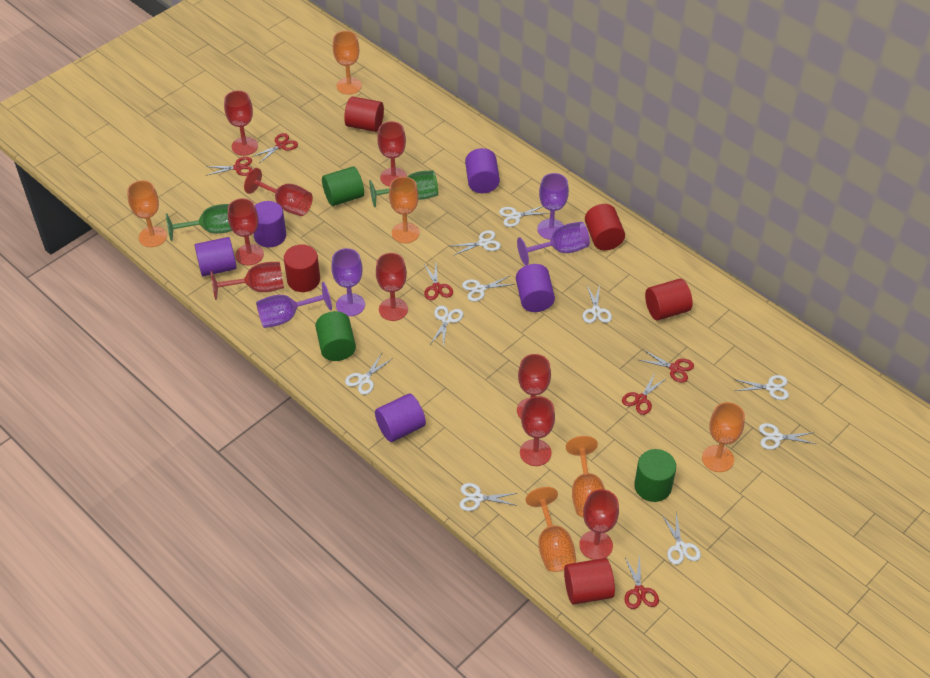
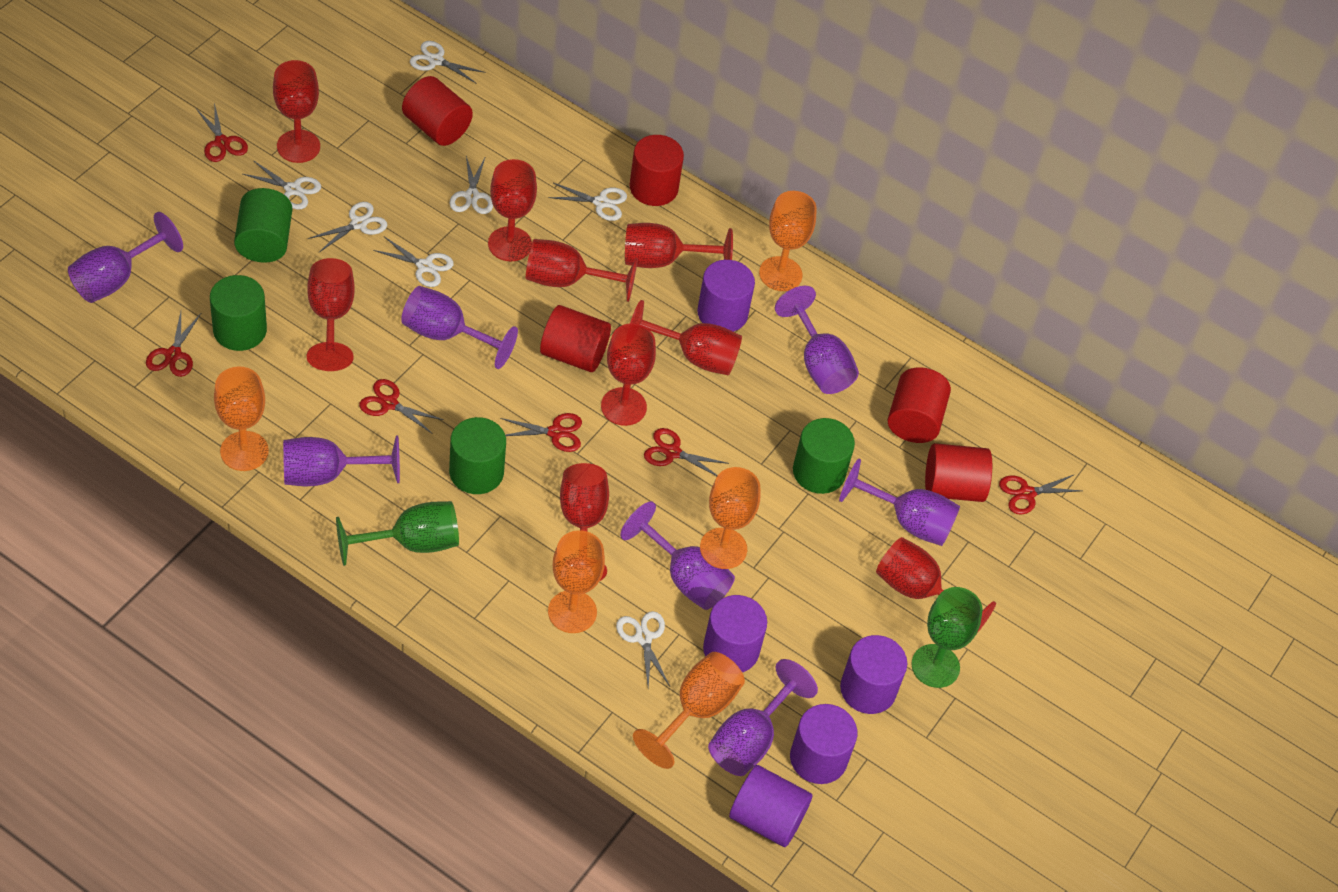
green cylinder: [315,311,356,361] [322,167,364,206] [634,449,676,502] = 3 -> [210,275,267,351] [234,188,292,263] [449,417,506,494] [793,418,855,494] = 4
orange goblet: [127,180,167,247] [333,31,362,95] [389,177,419,243] [526,487,576,572] [566,436,605,517] [702,402,745,472] = 6 -> [214,366,269,471] [548,530,605,633] [633,652,745,769] [700,467,760,569] [759,191,817,291] = 5
purple goblet: [256,282,332,328] [331,248,365,316] [517,222,590,265] [537,173,569,240] = 4 -> [68,212,183,303] [283,435,400,486] [401,286,518,369] [620,501,735,610] [708,659,818,776] [775,286,859,394] [839,459,960,546] = 7
white scissors: [345,353,393,395] [431,305,463,346] [451,230,501,255] [460,483,517,511] [462,275,515,302] [499,206,549,227] [582,285,612,323] [662,513,701,565] [734,375,789,400] [759,423,816,450] = 10 -> [243,160,321,210] [308,202,387,252] [373,237,454,287] [410,41,486,84] [449,156,493,214] [548,183,627,221] [616,611,670,688] = 7

